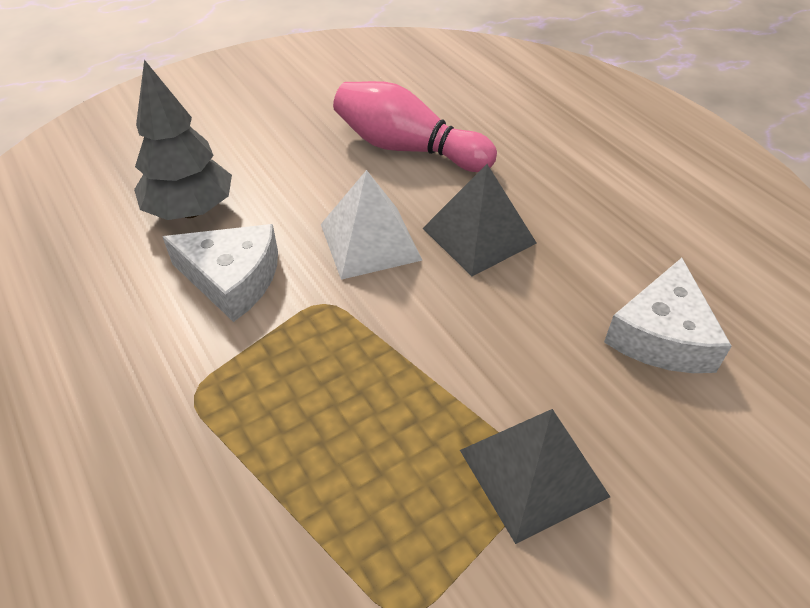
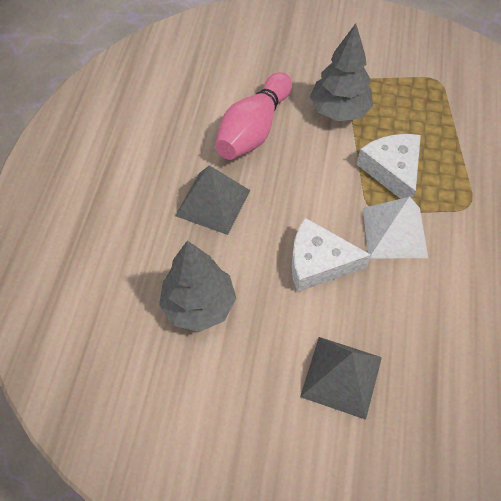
grey tree: [134,60,232,220] = 1 -> [159,240,236,332] [310,23,373,121] = 2

